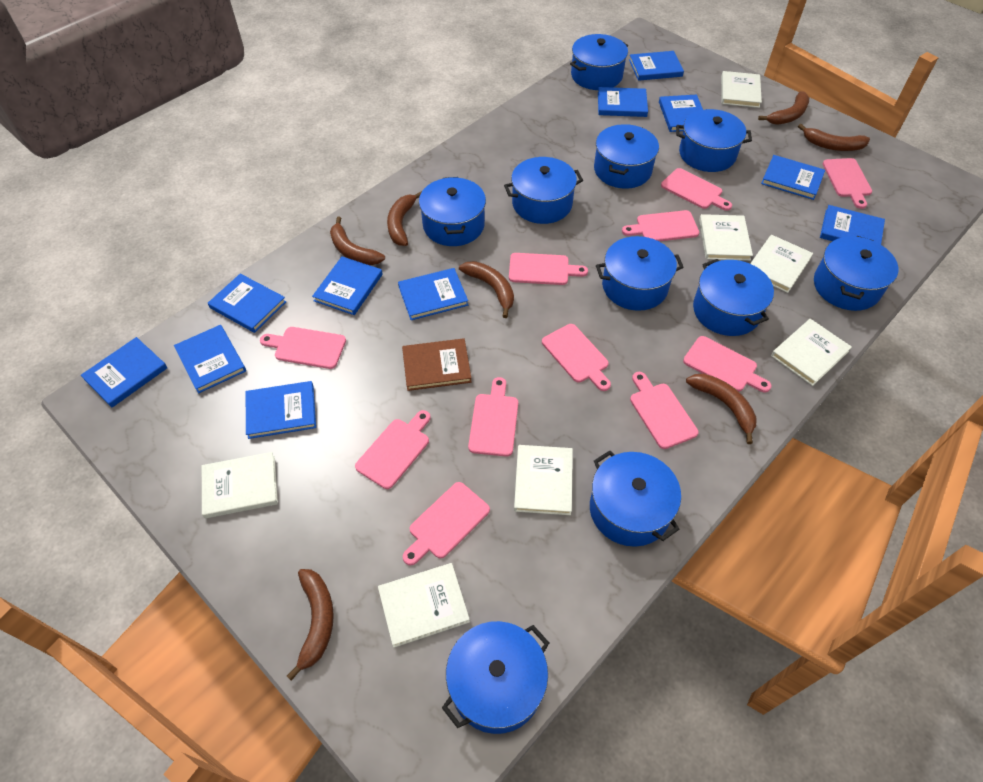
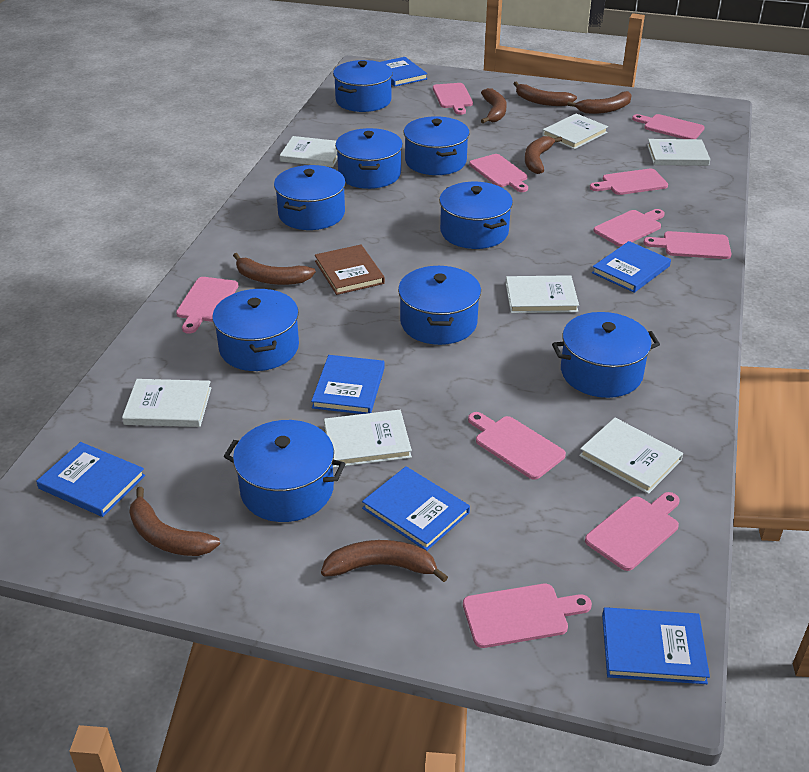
blue book: [81,337,168,407] [174,325,246,393] [208,274,286,333] [246,381,316,439] [312,256,383,315] [398,268,468,320] [598,87,648,117] [629,51,684,81] [659,95,703,132] [761,155,825,200] [820,205,885,244] = 11 -> [36,442,145,517] [311,355,385,414] [362,466,470,551] [381,57,428,87] [592,241,671,293] [602,607,710,684] = 6
blue pot: [419,177,486,246] [442,621,549,734] [504,157,583,224] [570,34,628,90] [590,450,681,547] [594,124,659,189] [596,236,684,311] [676,109,752,172] [693,259,774,336] [814,236,899,311] = 10 -> [212,289,299,371] [224,420,345,522] [274,165,346,230] [333,60,393,112] [335,128,403,189] [398,266,481,345] [404,116,470,175] [439,182,513,249] [552,312,660,398] = 9
pink cutting board: [260,327,346,369] [355,410,431,489] [402,482,490,566] [468,377,518,457] [509,253,588,285] [542,324,611,391] [622,210,699,241] [630,372,699,449] [661,168,732,211] [683,336,772,392] [822,158,872,209] = 11 -> [176,277,238,334] [433,83,473,115] [463,584,592,648] [468,412,566,480] [469,154,528,192] [585,492,680,571] [590,169,668,195] [593,209,665,247] [632,114,705,139] [643,231,731,259] = 10

